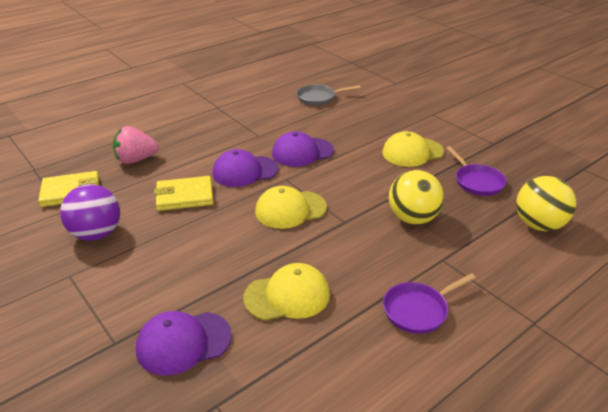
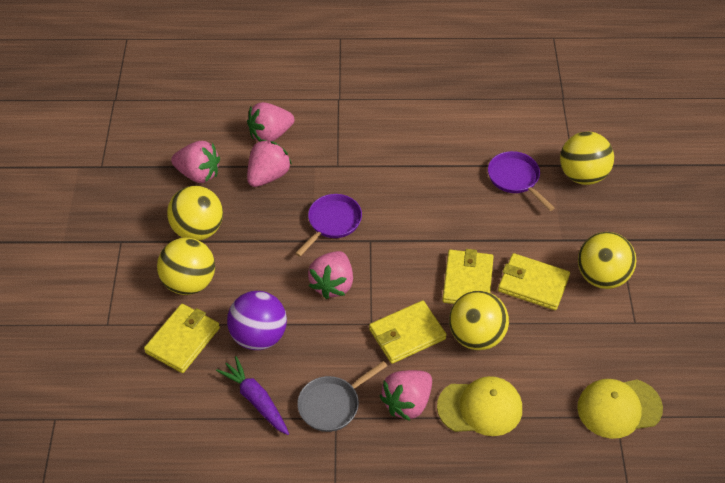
pink strawberry: [113,126,159,164] = 1 -> [171,141,220,183] [247,102,294,142] [247,139,292,187] [308,251,353,299] [380,370,432,421] = 5
purple cap: [136,311,232,376] [213,149,279,187] [272,131,334,167] = 3 -> none = 0
purple carrot: none = 0 -> [216,356,289,435] = 1
yellow ball: [389,170,444,224] [516,176,576,231] = 2 -> [157,238,215,295] [167,186,223,240] [449,291,509,350] [560,132,614,185] [578,232,636,289] = 5
yellow cap: [243,263,330,321] [255,186,327,229] [382,131,444,167] = 3 -> [437,376,522,436] [577,379,663,439] = 2
yellow wallet: [38,171,99,207] [154,176,214,211] = 2 -> [144,304,220,373] [369,300,447,364] [442,249,494,304] [498,253,570,310] = 4

